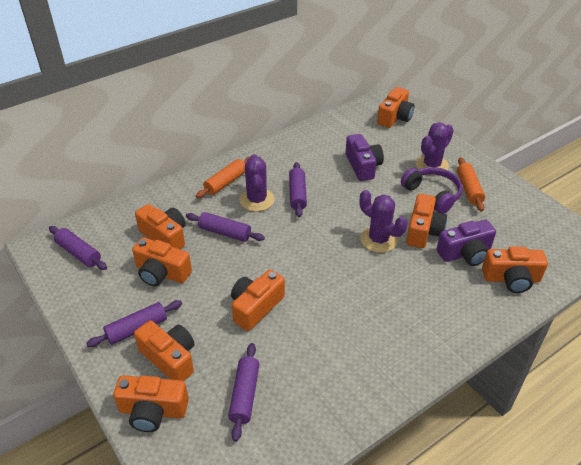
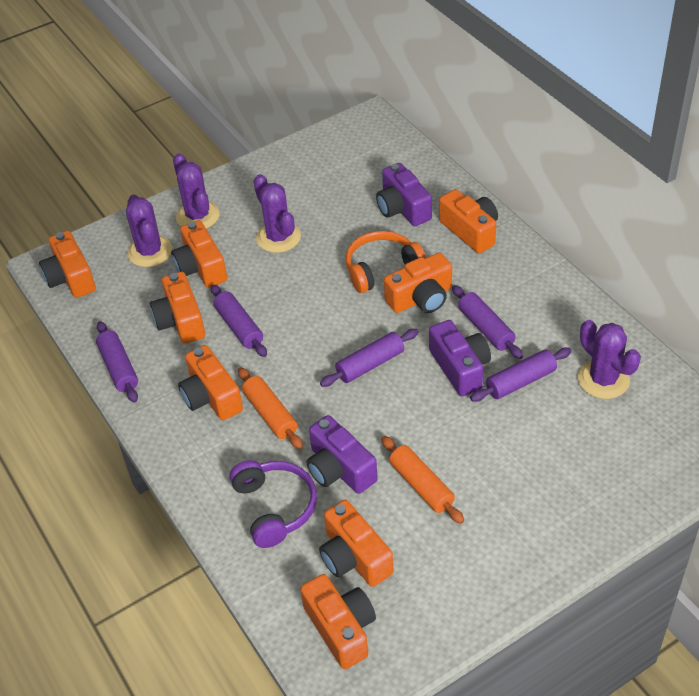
orange headphones: none = 0 -> [346,231,426,293] = 1
purple cactus: [240,154,274,212] [360,190,407,253] [416,122,454,175] = 3 -> [126,195,172,267] [173,153,220,229] [254,174,301,253] [578,320,641,399] = 4
purple camera: [346,134,384,181] [436,220,496,266] = 2 -> [307,415,378,494] [376,163,432,226] [429,320,491,396] = 3

